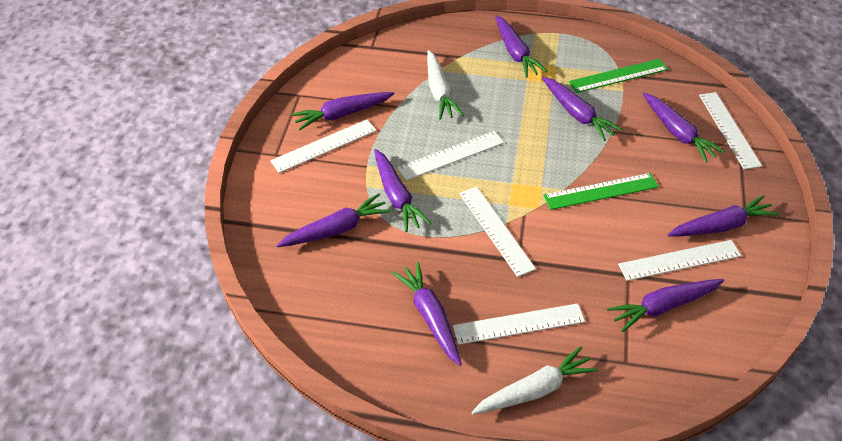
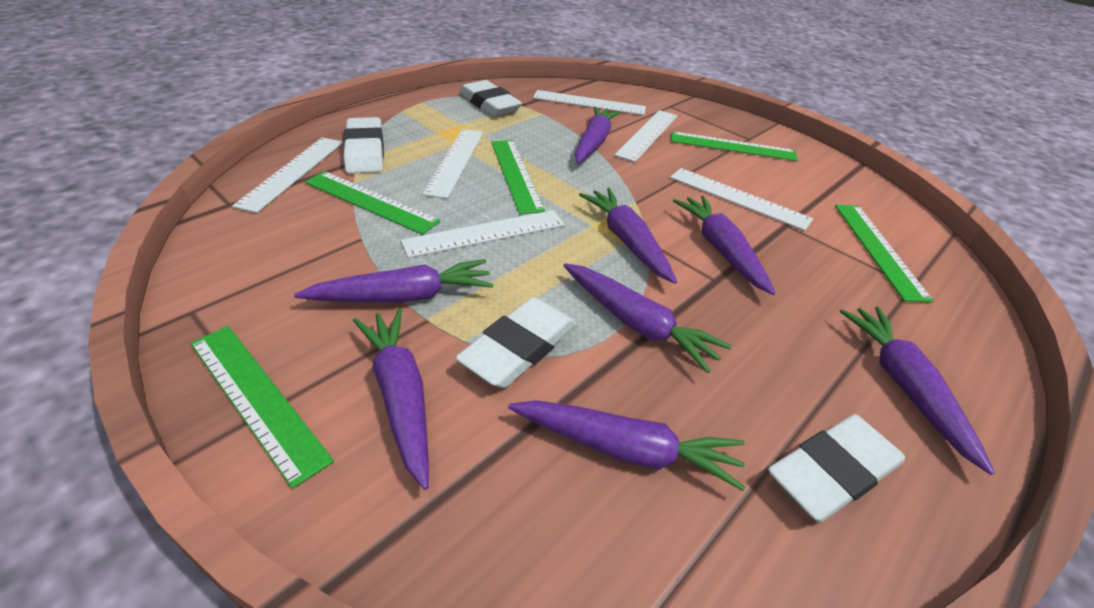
green ruler: [543,173,659,210] [569,59,668,93] = 2 -> [191,326,334,489] [305,171,440,235] [491,140,545,214] [671,131,798,161] [835,205,933,302] = 5
purple carrot: [277,193,391,247] [291,92,395,130] [374,149,431,232] [392,262,462,366] [495,15,548,78] [542,77,623,141] [607,279,724,332] [643,93,725,162] [668,195,779,237] = 9 -> [294,259,494,303] [353,308,429,490] [508,400,745,491] [563,263,732,373] [575,106,621,163] [579,188,677,284] [673,195,775,295] [840,307,995,475] = 8
white carrot: [427,50,464,120] [471,346,599,415] = 2 -> none = 0
white eraser: none = 0 -> [343,117,384,174] [456,297,576,388] [459,80,522,116] [768,414,905,522] = 4

